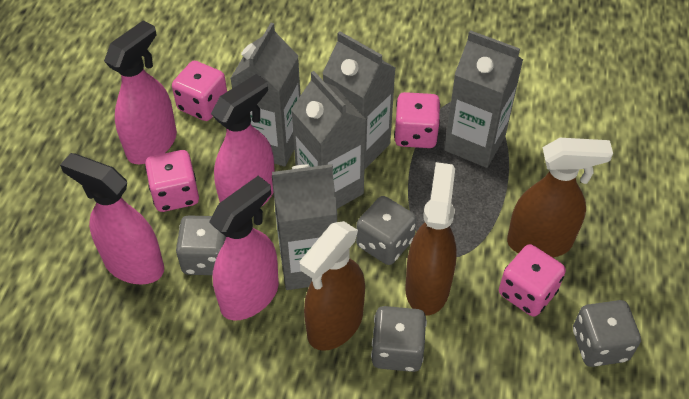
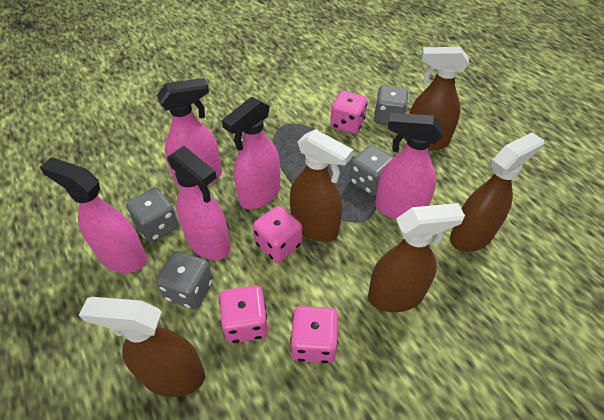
brown spray bottle: [300,221,365,351] [405,162,457,315] [507,138,613,258] = 3 -> [79,297,205,397] [290,129,353,242] [368,203,465,312] [405,47,469,151] [450,132,544,252] = 5
grey carton: [230,23,301,166] [272,164,337,290] [291,71,366,209] [322,31,395,169] [444,30,523,168] = 5 -> none = 0
pink spray bottle: [60,153,164,285] [104,20,177,164] [209,176,279,320] [211,74,275,207] = 4 -> [40,158,147,273] [157,78,222,188] [167,146,231,260] [222,97,280,209] [375,113,443,220] = 5

